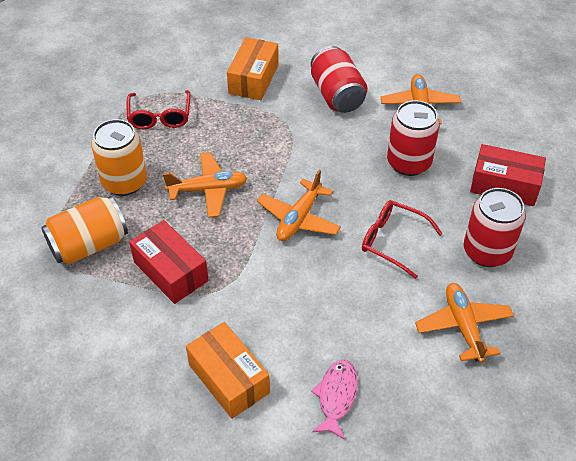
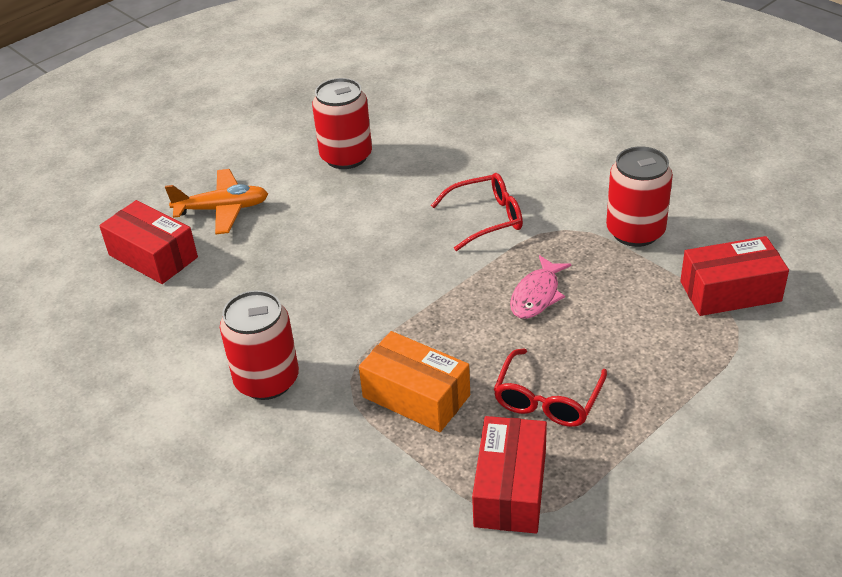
orange box: [186,322,270,419] [227,37,279,100] = 2 -> [359,331,470,432] = 1
orange can: [41,196,128,265] [91,119,147,196] = 2 -> none = 0
orange plane: [163,152,247,218] [257,170,341,241] [381,74,461,124] [415,283,514,363] = 4 -> [165,169,268,234] = 1
red box: [129,220,209,304] [470,144,546,206] = 2 -> [99,200,198,284] [472,416,547,534] [680,236,789,316] = 3

